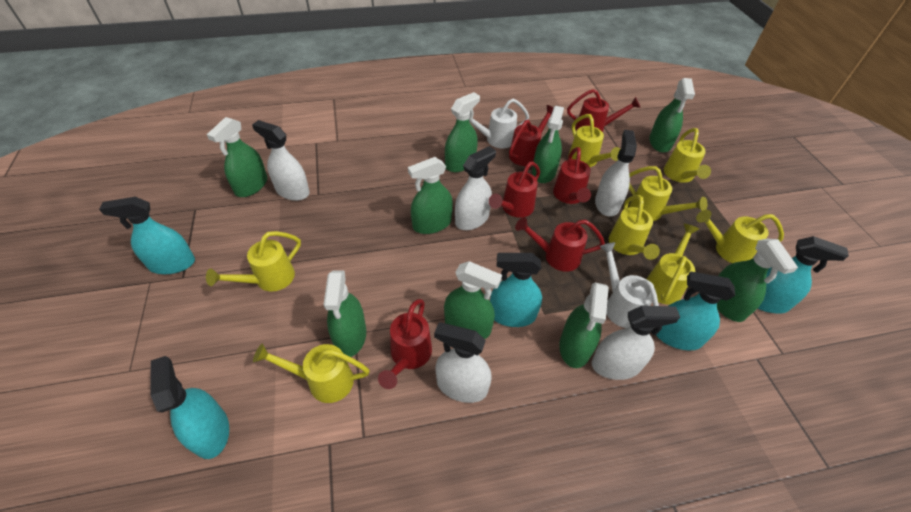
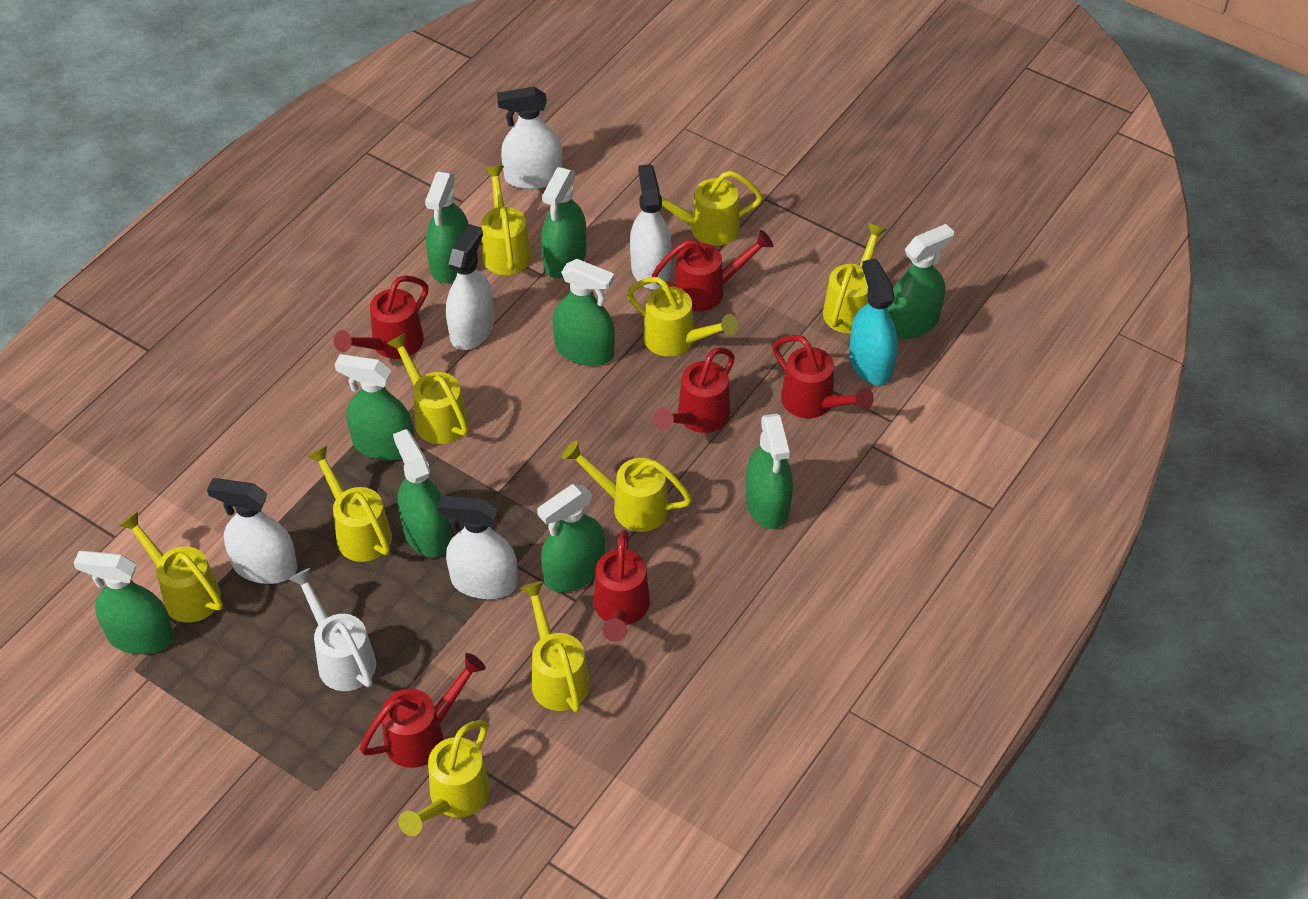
turquoise spray bottle: [99,197,195,274] [151,356,229,459] [490,253,542,327] [656,272,735,350] [757,236,849,314] = 5 -> [849,258,898,385] = 1
white watering can: [469,99,529,148] [599,242,659,328] = 2 -> [289,568,376,691] = 1
yellow watering can: [206,231,301,291] [253,344,370,403] [568,114,620,167] [609,195,660,260] [629,166,707,221] [646,224,699,305] [664,128,711,183] [696,210,784,263] = 8 -> [118,511,223,623] [307,445,392,562] [386,333,468,444] [398,720,490,836] [482,166,531,275] [520,581,590,713] [562,441,692,532] [627,277,738,357] [661,171,763,246] [823,223,887,333] = 10

